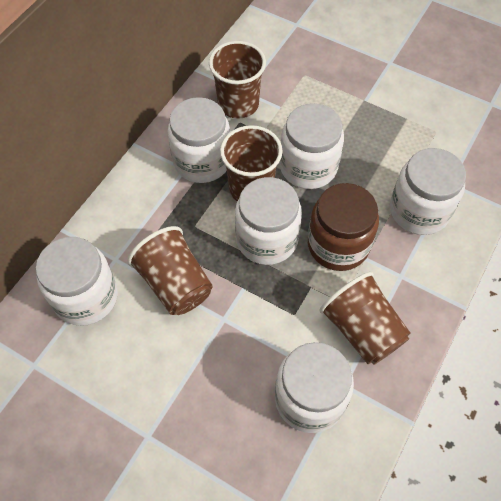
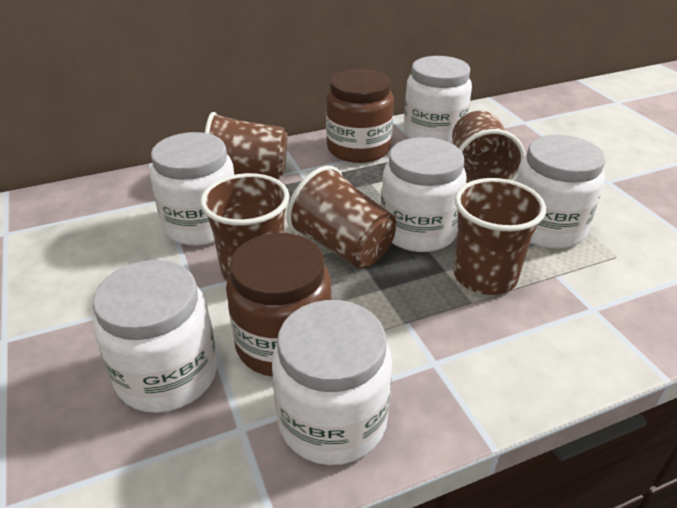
brown cup: [128,226,213,315] [209,41,266,119] [220,125,283,201] [320,272,410,365] = 4 -> [200,173,289,281] [205,112,287,180] [287,166,396,269] [452,111,525,183] [453,178,546,295] = 5
brown jar: [308,183,379,271] = 1 -> [226,233,332,377] [326,69,394,163] = 2

